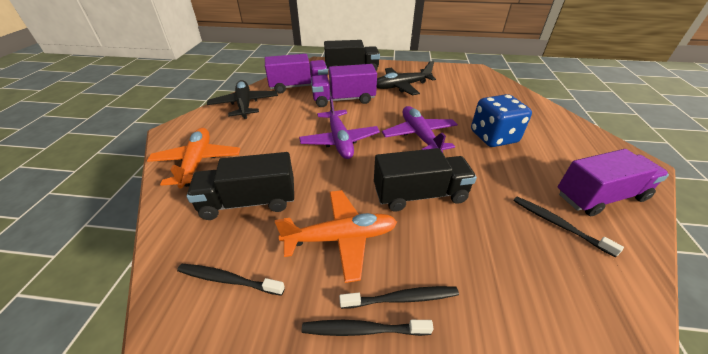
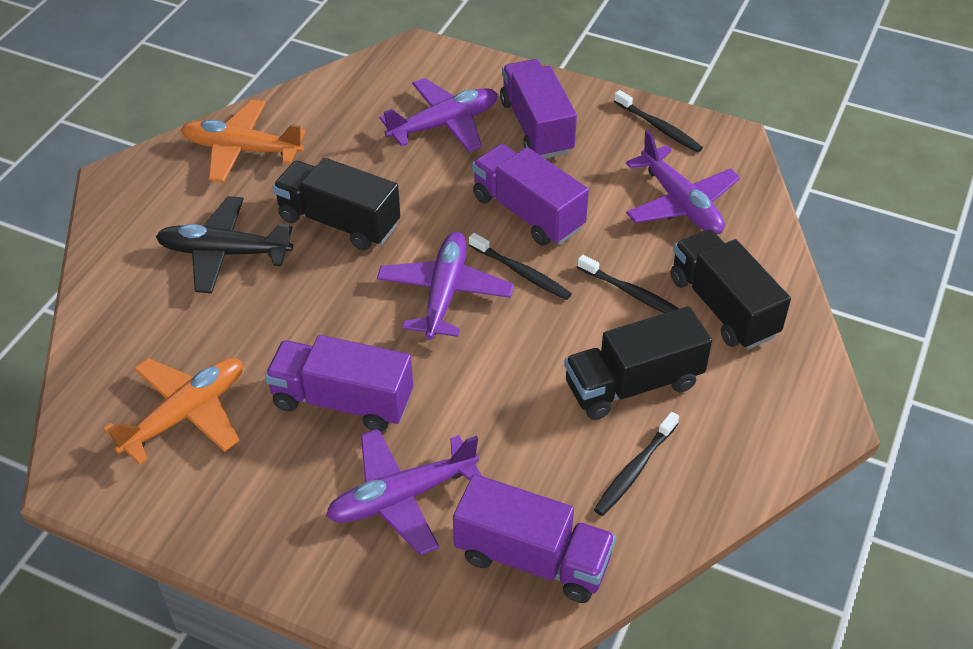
black plane: [207,80,278,119] [377,61,436,95] = 2 -> [156,196,293,293] = 1
blue dice: [471,94,532,147] = 1 -> none = 0
purple plane: [299,96,380,159] [382,106,458,153] = 2 -> [326,428,482,555] [377,232,514,340] [379,78,498,152] [626,130,740,234] = 4
purple truck: [265,54,328,94] [311,64,377,107] [558,149,669,216] = 3 -> [265,335,413,432] [453,474,616,603] [472,144,589,246] [500,59,577,159] = 4

